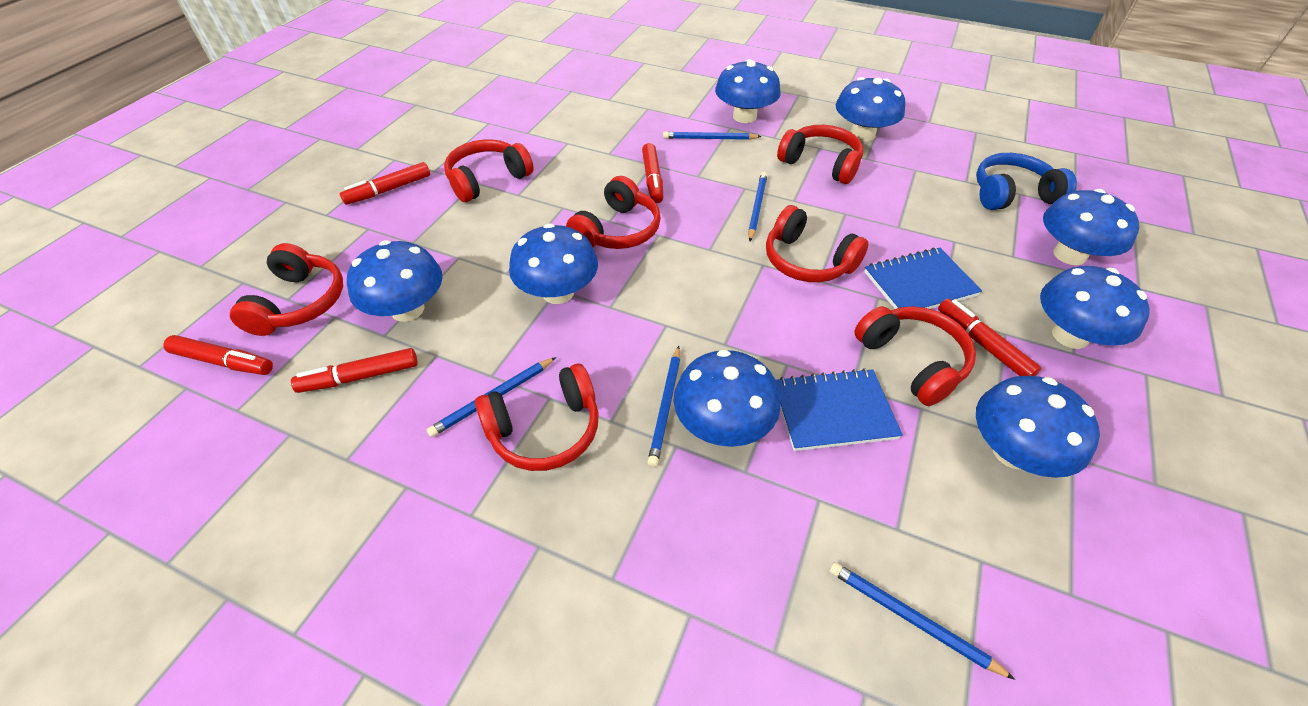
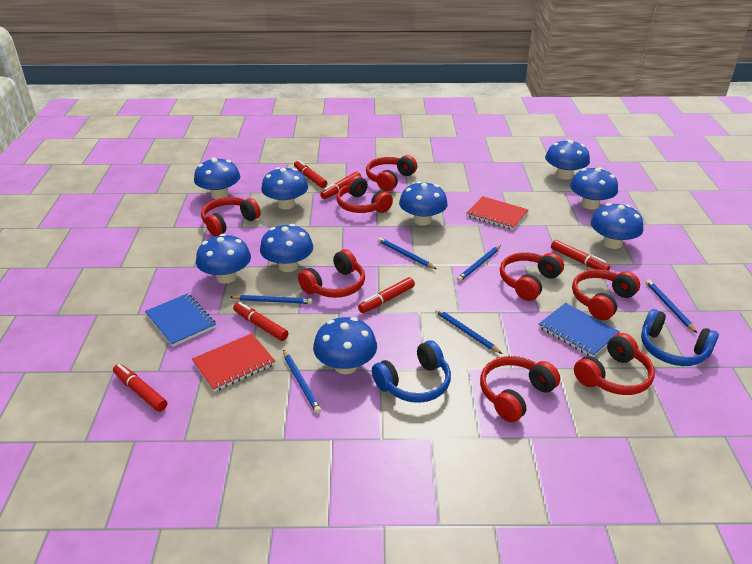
blue headphones: [976,153,1077,210] = 1 -> [372,340,451,403] [641,309,719,366] = 2
blue mushroom: [347,240,442,322] [509,223,598,304] [674,349,780,447] [715,59,781,123] [836,77,905,142] [976,376,1100,478] [1040,266,1150,349] [1043,189,1139,265] = 8 -> [194,158,240,199] [196,234,251,284] [260,224,313,272] [261,167,308,209] [313,317,377,374] [399,181,448,226] [545,139,590,180] [570,167,618,210] [591,203,643,249] = 9
blue pencil: [427,357,556,437] [647,346,680,467] [663,131,762,140] [748,172,767,241] [829,562,1015,680] = 5 -> [230,295,313,304] [283,350,321,414] [378,237,437,269] [435,308,502,354] [457,245,501,282] [646,280,697,333] = 6
red headphones: [230,243,343,336] [444,139,534,202] [475,364,599,471] [566,176,661,249] [766,205,868,282] [777,125,863,184] [854,306,976,406] = 7 -> [201,197,261,236] [298,249,365,298] [337,175,393,213] [366,155,417,191] [480,356,560,422] [500,252,564,301] [572,269,640,320] [574,333,655,395] = 8
red marker: [163,335,273,375] [291,348,418,393] [340,162,430,205] [642,143,663,203] [938,299,1041,376] = 5 -> [113,364,167,412] [233,302,288,341] [294,160,327,188] [320,171,361,199] [358,277,415,313] [551,240,610,271] = 6
red notebook: none = 0 -> [192,333,275,392] [467,196,528,230] = 2

